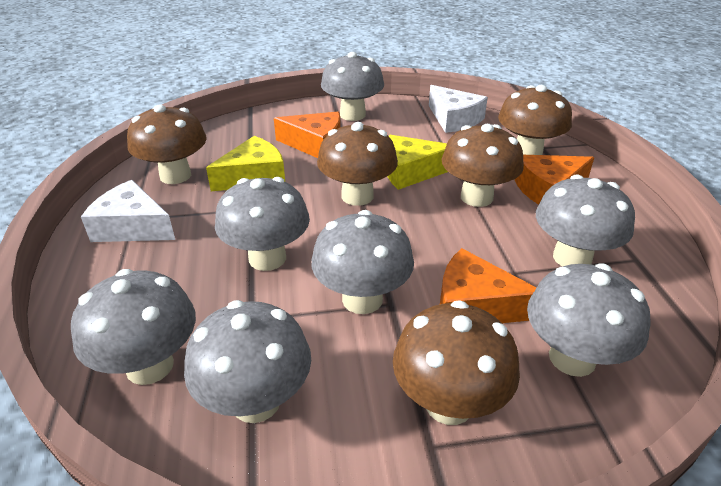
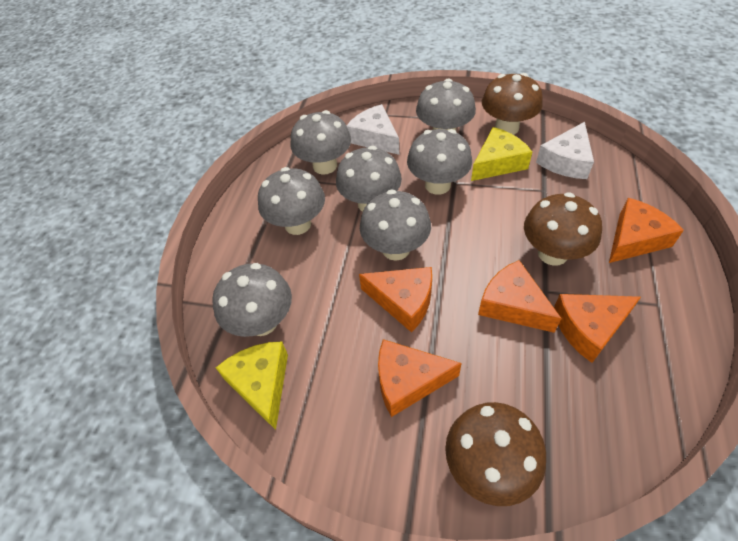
brown mushroom: [127,104,207,184] [317,122,398,206] [393,300,520,425] [442,124,524,207] [498,85,572,155] = 5 -> [445,402,546,506] [482,73,543,135] [524,192,602,266] = 3
orange cheese: [274,112,341,158] [440,248,537,323] [514,155,595,205] = 3 -> [359,267,432,333] [378,339,462,417] [478,260,562,333] [554,294,641,363] [609,198,684,263] = 5

